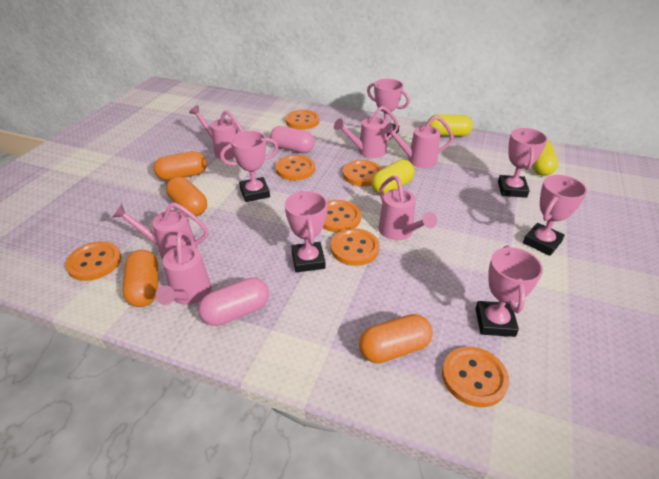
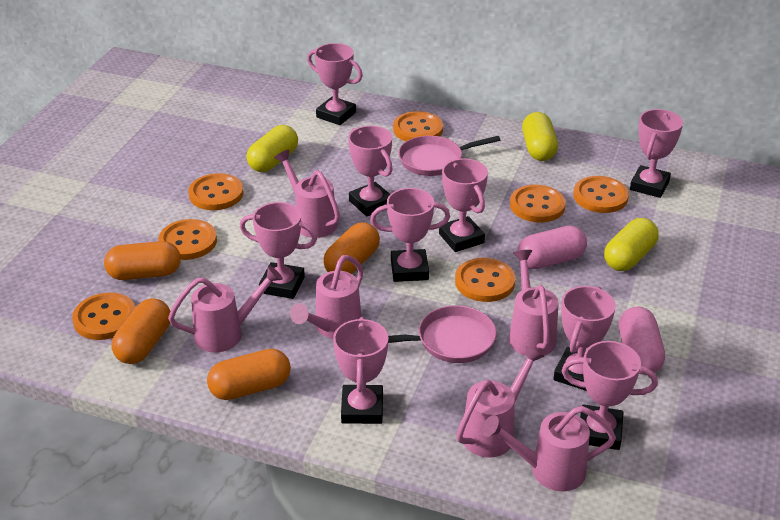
pink pan: none = 0 -> [388,305,497,363] [398,136,500,176] = 2
pink trophy: [220,131,278,202] [285,191,327,272] [367,79,410,139] [475,245,543,337] [498,128,548,198] [523,175,587,256] = 6 -> [240,202,317,299] [307,43,363,125] [333,317,389,424] [348,126,393,216] [370,188,450,282] [439,158,488,252] [553,286,616,391] [562,341,658,450] [630,109,683,198] = 9

